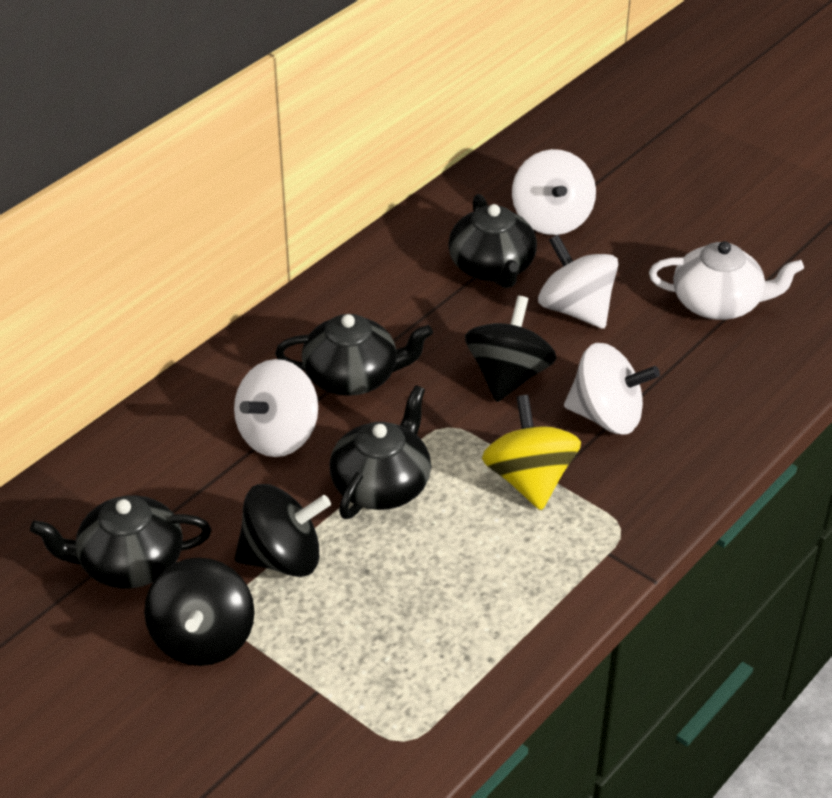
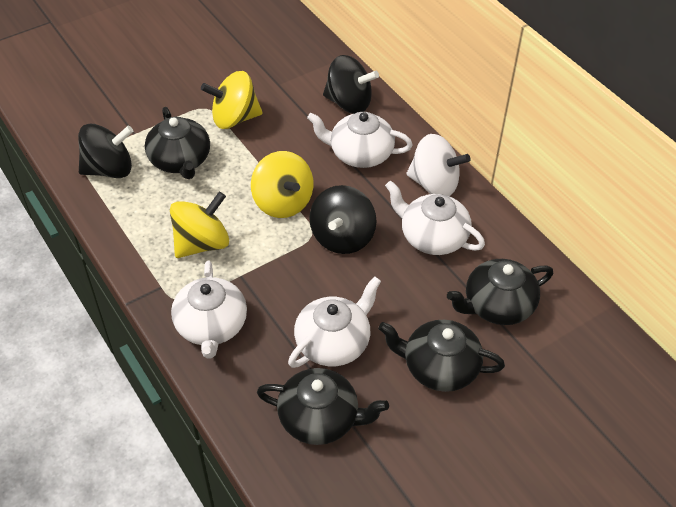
white spinning top: [234,359,318,457] [512,149,596,235] [538,235,618,329] [564,343,660,434] = 4 -> [406,134,470,196] = 1
white teapot: [649,241,804,320] = 1 -> [171,260,247,359] [288,277,381,368] [307,112,413,168] [385,181,485,255] = 4
yellow spinning top: [482,395,581,510] = 1 -> [170,192,229,258] [201,71,263,129] [251,151,314,218] = 3

